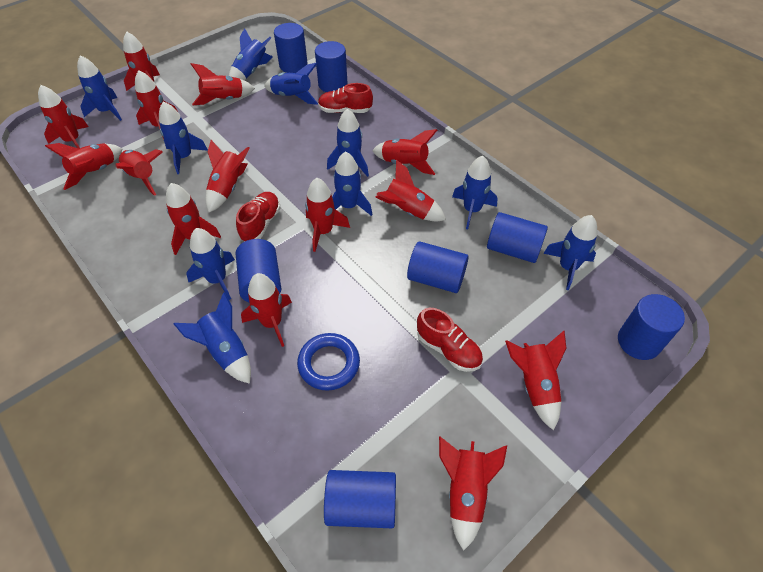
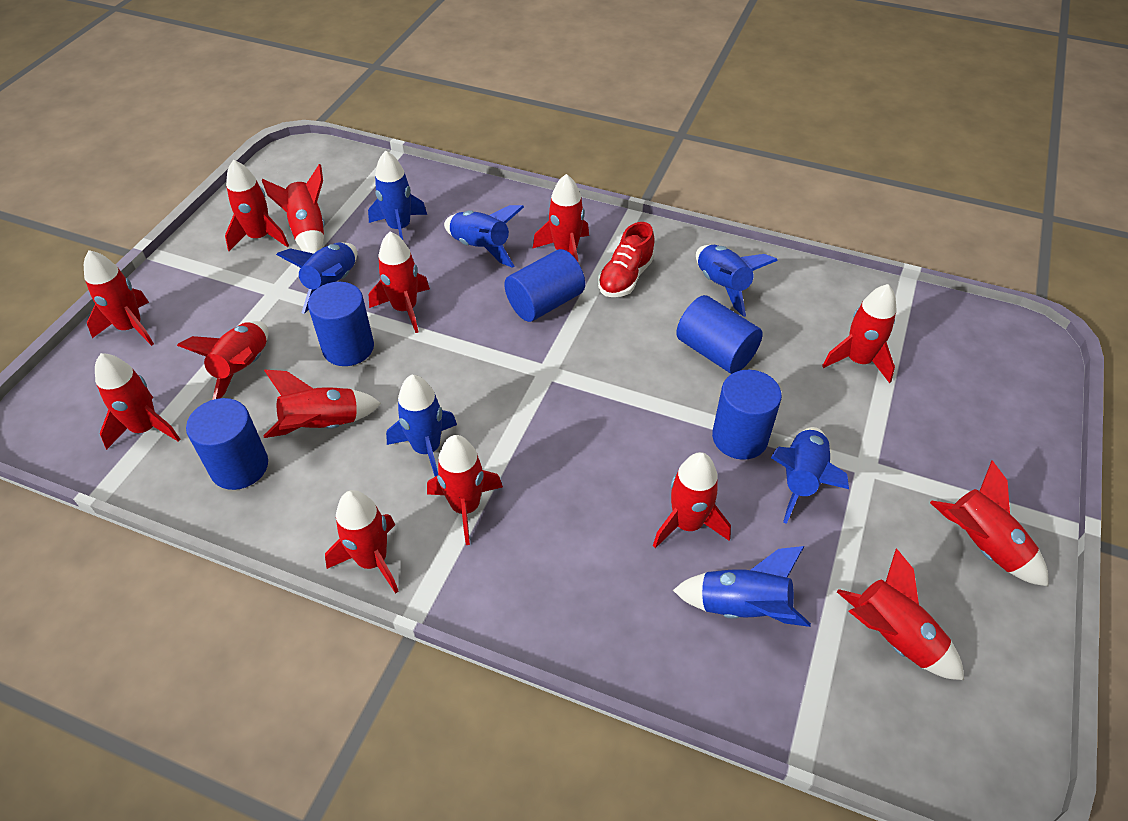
blue cylinder: [236,239,281,302] [274,23,308,73] [315,41,348,92] [324,470,396,528] [407,241,469,293] [487,212,548,263] [618,294,685,360] = 7 -> [186,398,268,490] [308,282,374,366] [504,249,585,322] [676,295,763,374] [712,370,782,460] = 5
blue ring: [297,333,360,391] = 1 -> none = 0
blue rocket: [77,55,122,121] [159,101,208,174] [174,292,251,384] [186,228,235,300] [229,28,273,80] [264,62,318,105] [327,109,369,177] [332,151,373,216] [452,156,498,229] [543,215,597,290] = 10 -> [276,243,357,314] [368,150,427,240] [386,375,457,477] [444,205,524,268] [673,546,811,627] [696,245,778,317] [771,427,849,524] = 7
red shoe: [236,192,281,241] [318,83,373,113] [417,308,483,372] = 3 -> [598,222,655,297] = 1

